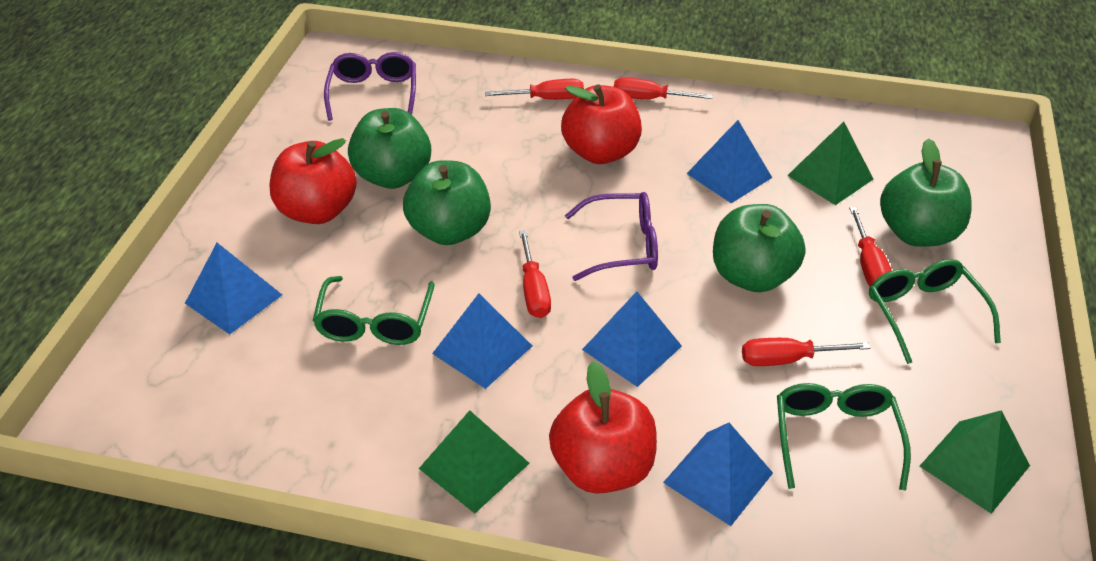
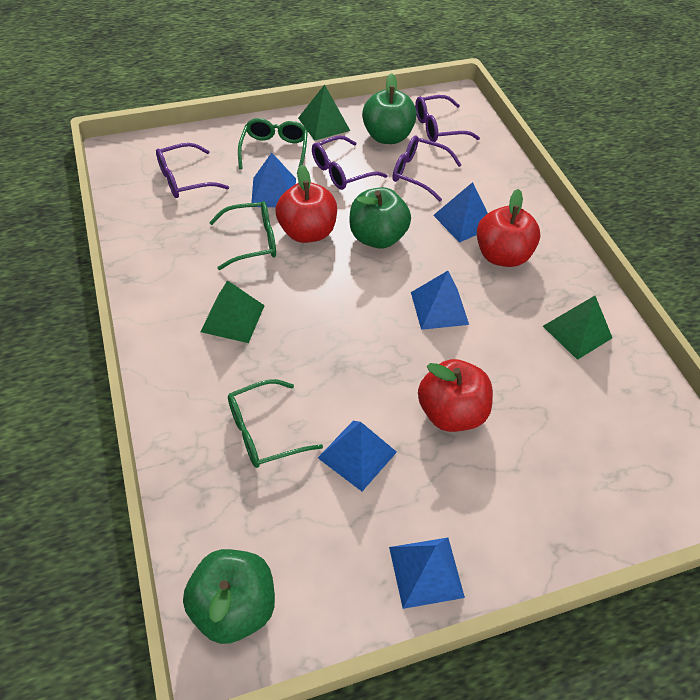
green apple: [348,108,431,189] [403,160,491,245] [713,204,806,292] [880,138,972,247] = 4 -> [183,549,275,644] [350,187,411,249] [362,73,417,144] = 3
purple glasses: [324,52,416,121] [565,192,658,281] = 2 -> [156,143,229,198] [312,136,388,190] [392,135,462,202] [415,95,480,142] = 4
red screwdriver: [485,79,584,100] [519,230,551,318] [614,77,713,99] [742,338,870,366] [849,207,892,286] = 5 -> none = 0

